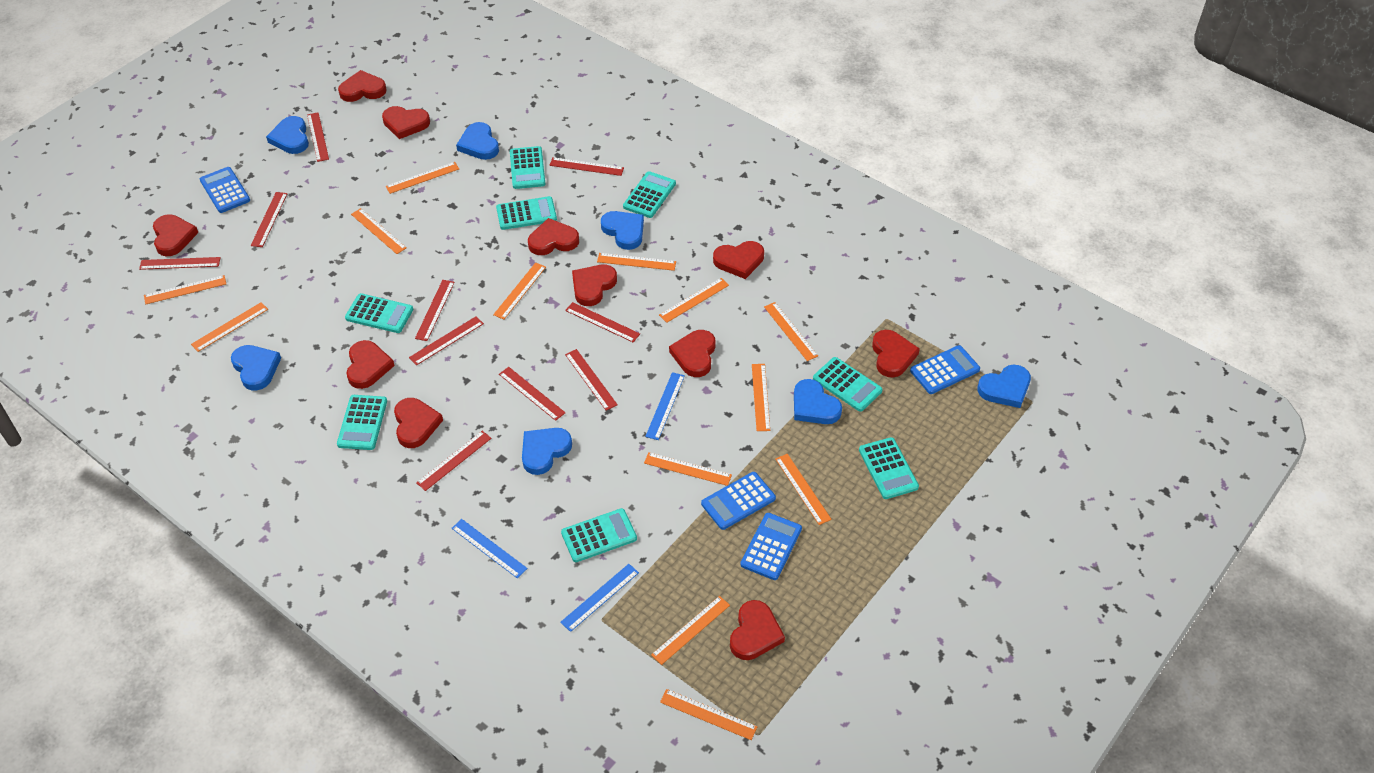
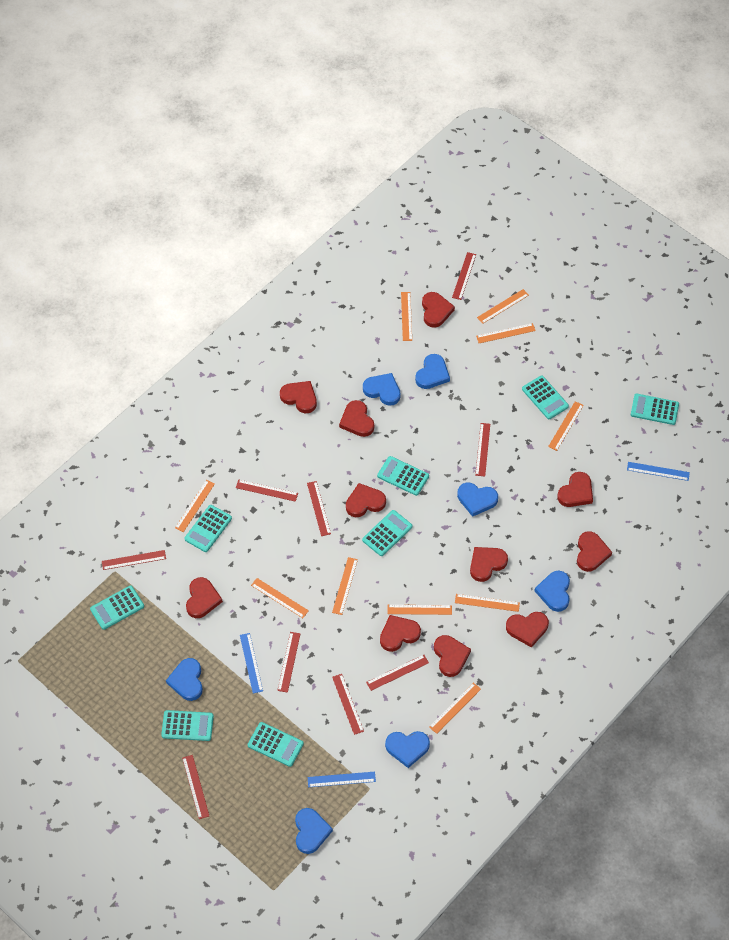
blue calculator: [200,167,250,213] [701,472,776,530] [740,513,802,580] [910,345,980,394] = 4 -> none = 0
orange ruler: [144,275,226,304] [191,302,268,352] [351,208,407,254] [386,162,459,194] [493,263,546,319] [597,253,676,271] [644,452,732,486] [651,596,730,665] [659,278,729,323] [660,689,757,740] [752,364,770,431] [764,302,818,361] [776,454,832,525] = 13 -> [175,480,215,532] [251,578,309,618] [332,557,358,615] [387,605,452,615] [401,292,412,341] [429,682,481,734] [455,594,520,612] [476,323,536,343] [477,289,529,324] [548,401,584,451] = 10
red ruler: [139,257,221,270] [251,192,288,247] [307,112,329,162] [409,316,484,365] [415,280,455,341] [416,431,492,491] [499,367,566,421] [550,157,624,176] [565,302,640,342] [565,349,618,411] = 10 -> [102,550,166,570] [182,755,209,819] [236,480,298,502] [277,632,301,693] [307,481,331,536] [332,674,364,735] [366,655,429,691] [452,252,476,300] [475,423,490,477] = 9

